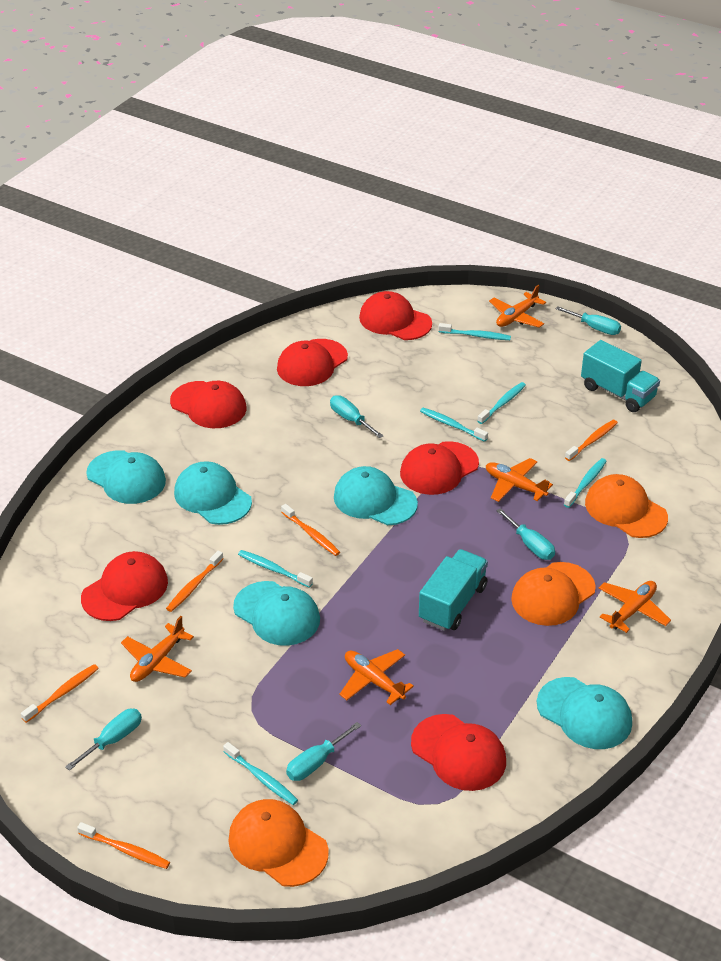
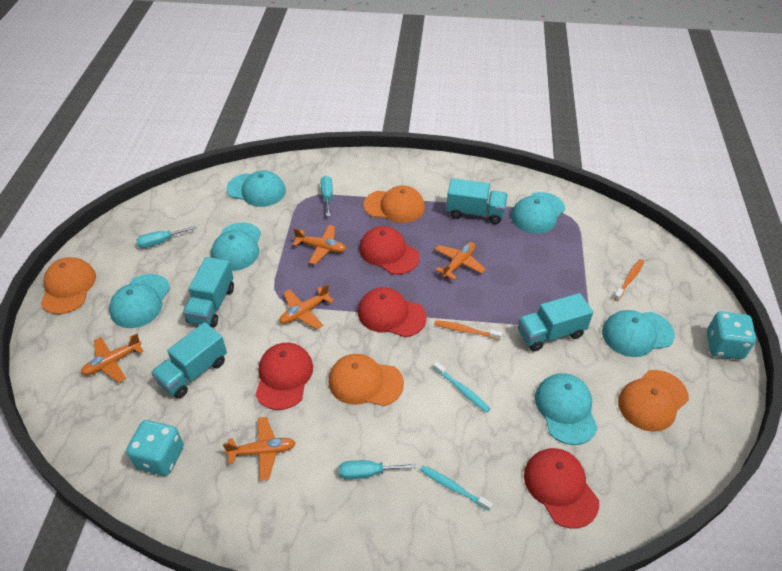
orange cap: [228,799,329,887] [511,562,596,626] [585,474,668,538] = 3 -> [41,257,96,314] [328,354,404,406] [364,186,425,223] [618,370,689,432] = 4
orange toothbrush: [21,664,99,723] [77,822,170,869] [166,551,224,612] [281,504,340,556] [565,420,618,461] = 5 -> [434,320,502,340] [613,259,644,301] = 2
red cap: [81,551,168,621] [170,381,246,428] [277,339,348,386] [359,291,432,340] [400,441,479,495] [411,714,506,791] = 6 -> [255,343,313,410] [358,287,427,337] [359,226,420,275] [524,448,599,529] = 4
turquoise cap: [86,450,166,504] [174,461,252,525] [233,581,320,646] [334,466,418,525] [537,677,632,749] = 5 -> [109,274,170,328] [211,223,261,271] [227,170,286,207] [511,192,565,234] [535,373,598,445] [602,310,675,357] = 6
turquoise dice: none = 0 -> [126,420,184,476] [707,311,756,359] = 2
turquoise screwdriver: [65,709,142,771] [286,722,361,781] [330,395,383,438] [496,508,555,560] [556,306,621,335] = 5 -> [136,225,196,248] [321,176,333,216] [339,460,416,479] = 3
turquoise toothbrush: [223,742,298,805] [238,550,313,588] [420,408,488,442] [438,323,511,340] [477,382,526,424] [564,458,607,508] = 6 -> [420,465,493,511] [433,362,490,412] = 2
turquoise truck: [419,549,488,631] [581,340,660,412] = 2 -> [151,322,227,399] [183,257,234,327] [446,178,508,224] [518,293,593,352] = 4

